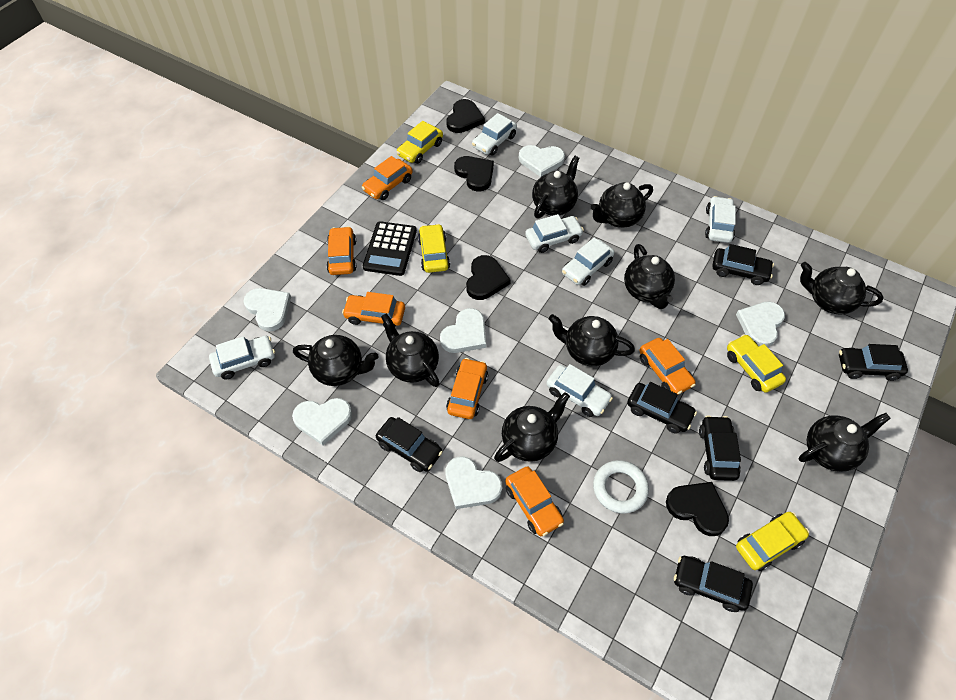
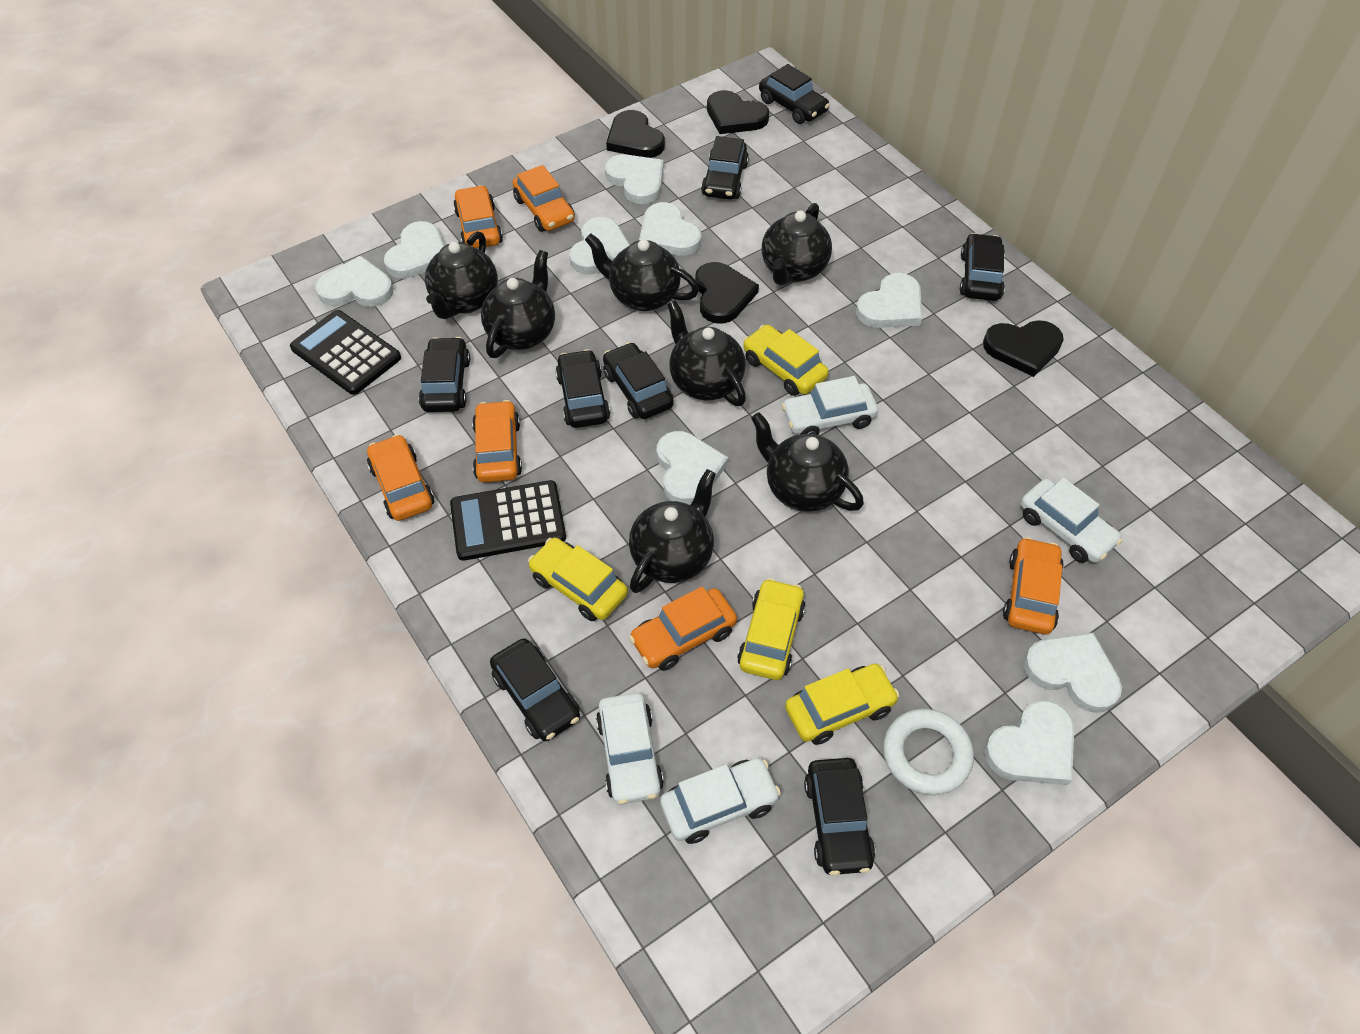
black calculator: [363,221,417,276] = 1 -> [290,310,401,395] [450,480,566,561] = 2
black car: [376,417,443,472] [627,382,697,434] [674,556,753,612] [699,415,741,481] [712,244,774,285] [839,344,908,381] = 6 -> [419,337,470,412] [490,638,580,741] [556,349,610,428] [603,342,674,419] [701,136,749,199] [759,64,830,124] [804,758,875,876] [960,233,1005,301] = 8
black teapot: [293,335,379,386] [381,313,439,387] [494,392,570,462] [532,156,579,219] [549,314,635,366] [591,182,653,228] [624,244,675,309] [799,413,891,472] [800,262,883,314] = 9 -> [425,231,498,319] [481,250,555,358] [585,233,699,311] [629,469,716,593] [667,300,746,406] [751,412,864,512] [762,203,832,286] = 7
white car: [209,336,275,379] [472,113,517,156] [525,214,584,253] [546,364,613,417] [562,238,615,286] [705,196,736,243] = 6 -> [596,693,664,804] [660,758,781,844] [781,376,878,435] [1021,478,1122,563] = 4
white heart: [244,288,291,331] [292,398,352,445] [440,308,486,353] [445,456,502,509] [519,145,565,177] [736,302,785,347] = 6 -> [315,256,393,307] [384,221,445,279] [569,217,630,275] [605,154,664,204] [639,202,701,256] [656,431,728,505] [856,273,922,328] [984,700,1074,785] [1024,633,1122,713] = 9

